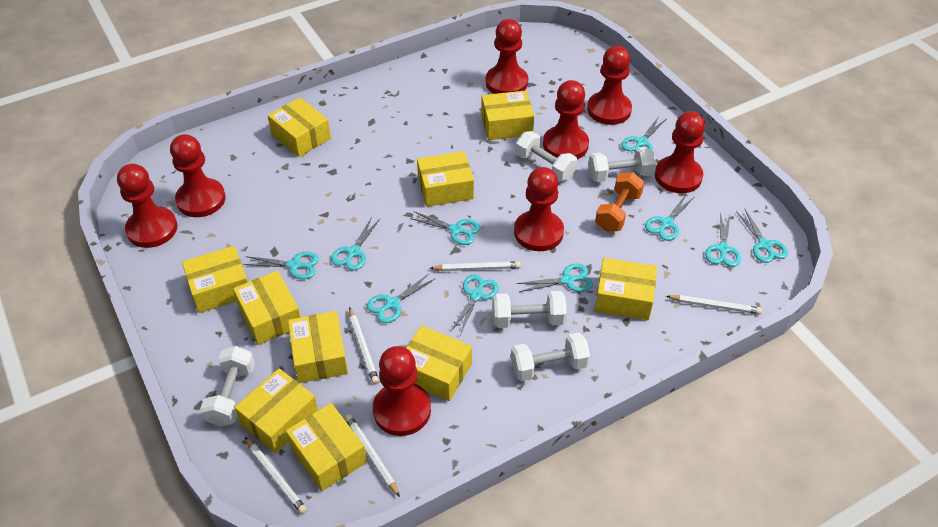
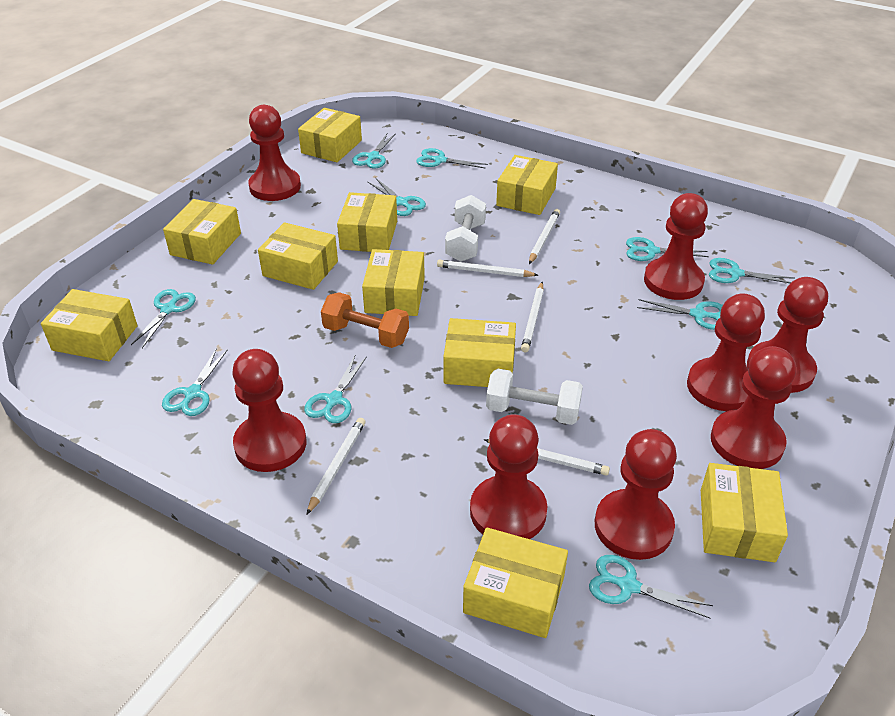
white dumbbell: [200,346,255,427] [493,291,567,328] [511,333,590,381] [515,131,577,181] [588,147,656,182] = 5 -> [445,195,486,262] [486,369,583,425] = 2

